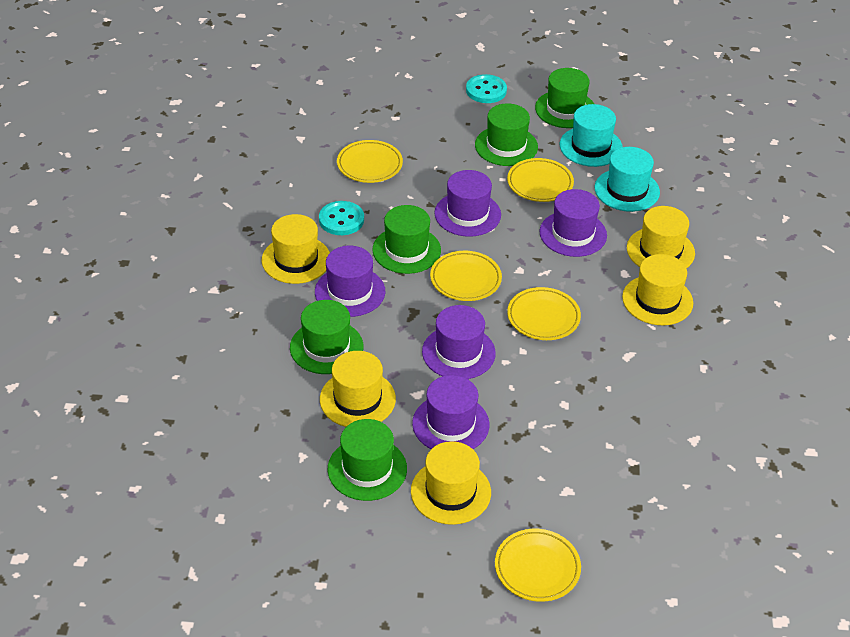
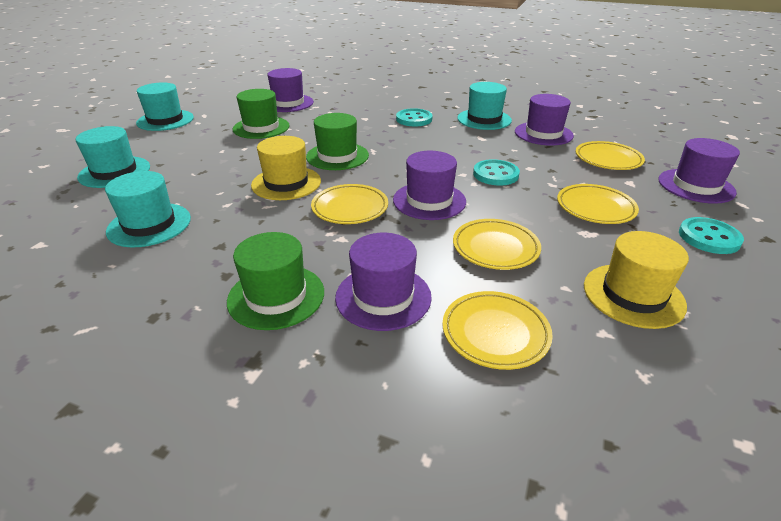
green hat: [290,300,363,374] [328,419,407,501] [372,205,441,274] [475,103,538,166] [535,68,594,128] = 5 -> [227,232,324,330] [233,89,290,139] [306,113,369,170] = 3
turquoise button: [319,201,364,235] [466,74,507,103] = 2 -> [396,108,433,126] [473,159,520,186] [679,217,744,254] = 3
turquoise hat: [560,104,623,167] [595,147,660,212] = 2 -> [75,126,150,188] [105,171,191,247] [136,82,194,131] [457,82,512,130] = 4
yellow hat: [262,214,330,284] [320,351,396,427] [411,441,491,525] [622,254,693,325] [627,206,695,268] = 5 -> [251,136,321,200] [584,231,689,329] = 2

